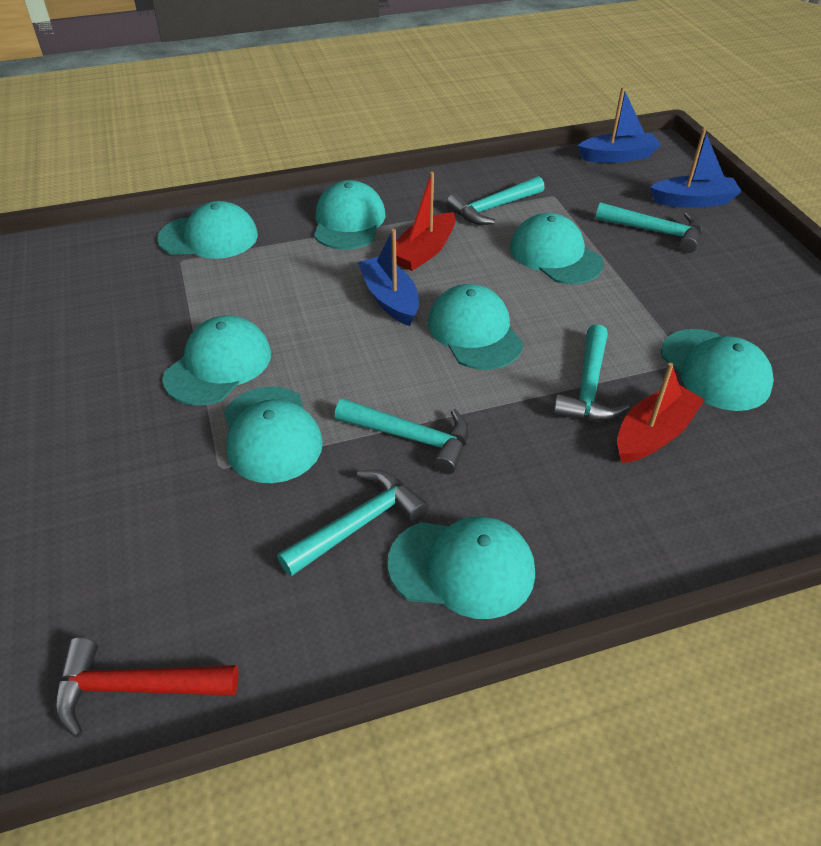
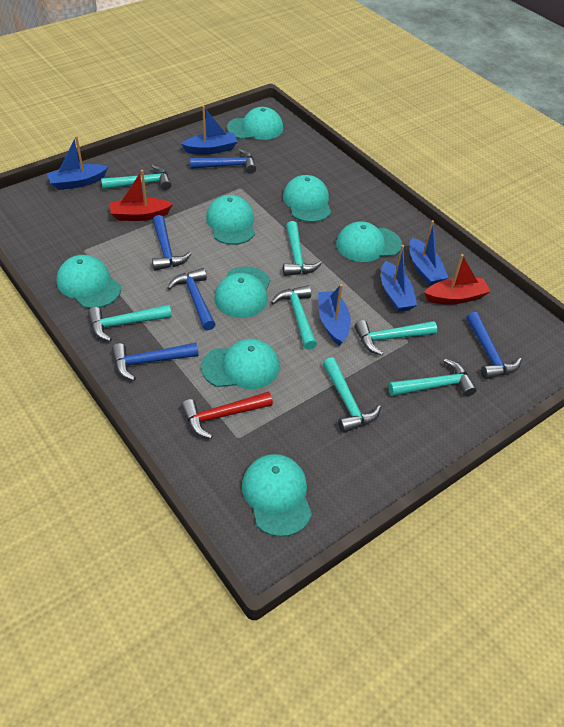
blue boat: [358,229,419,326] [578,87,661,163] [650,129,742,208] = 3 -> [47,136,108,190] [181,106,238,155] [318,284,351,346] [381,245,417,312] [409,220,448,286] = 5
blue hammer: none = 0 -> [112,343,199,381] [152,215,191,271] [167,268,216,331] [190,149,256,174] [466,312,522,379] = 5
turquoise hammer: [277,470,429,576] [335,399,469,474] [447,176,545,225] [553,324,629,421] [595,202,702,253] = 5 -> [88,305,172,342] [101,165,171,190] [271,285,317,350] [283,221,322,276] [323,357,381,433] [355,320,437,356] [388,359,477,396] = 7

